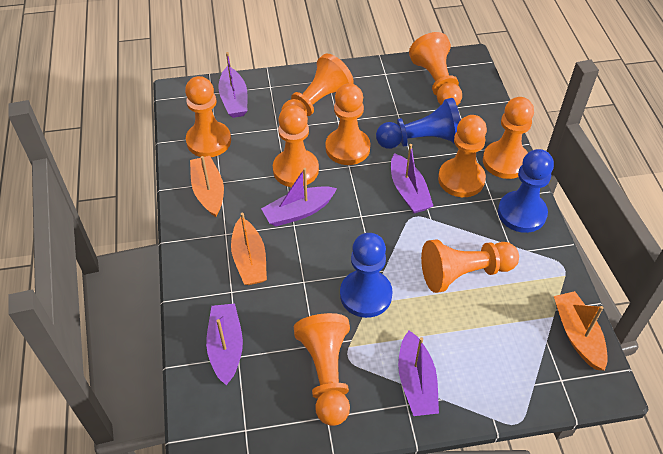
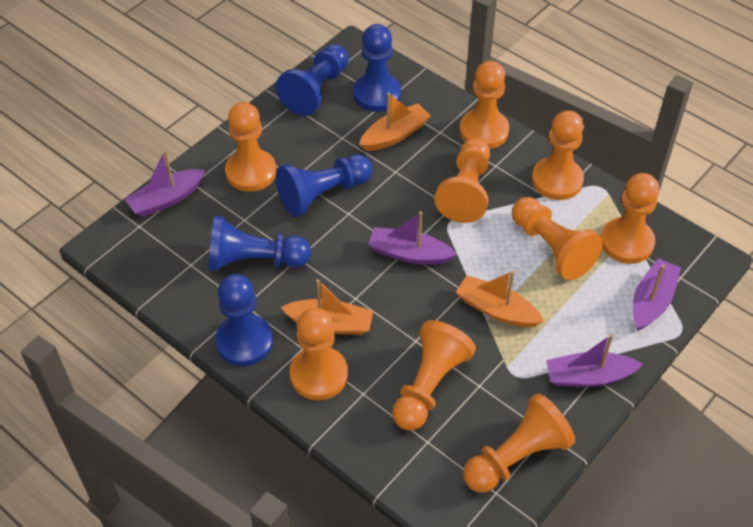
blue pawn: [340,233,393,318] [376,98,461,149] [498,149,554,233] = 3 -> [209,216,311,271] [215,274,273,366] [276,44,349,116] [276,154,372,217] [353,24,401,112] = 5
purple boat: [206,303,243,385] [219,52,247,118] [261,168,337,226] [391,144,433,213] [398,330,439,416] = 5 -> [125,150,205,217] [368,211,457,265] [546,334,643,387] [633,258,681,331] = 4

